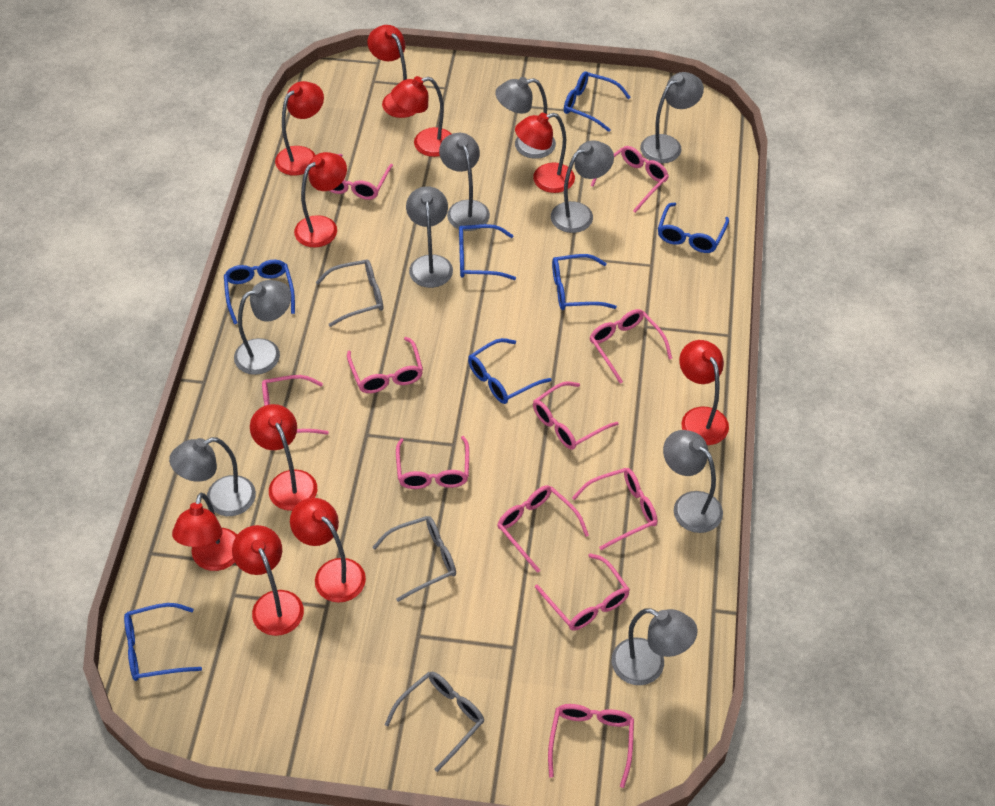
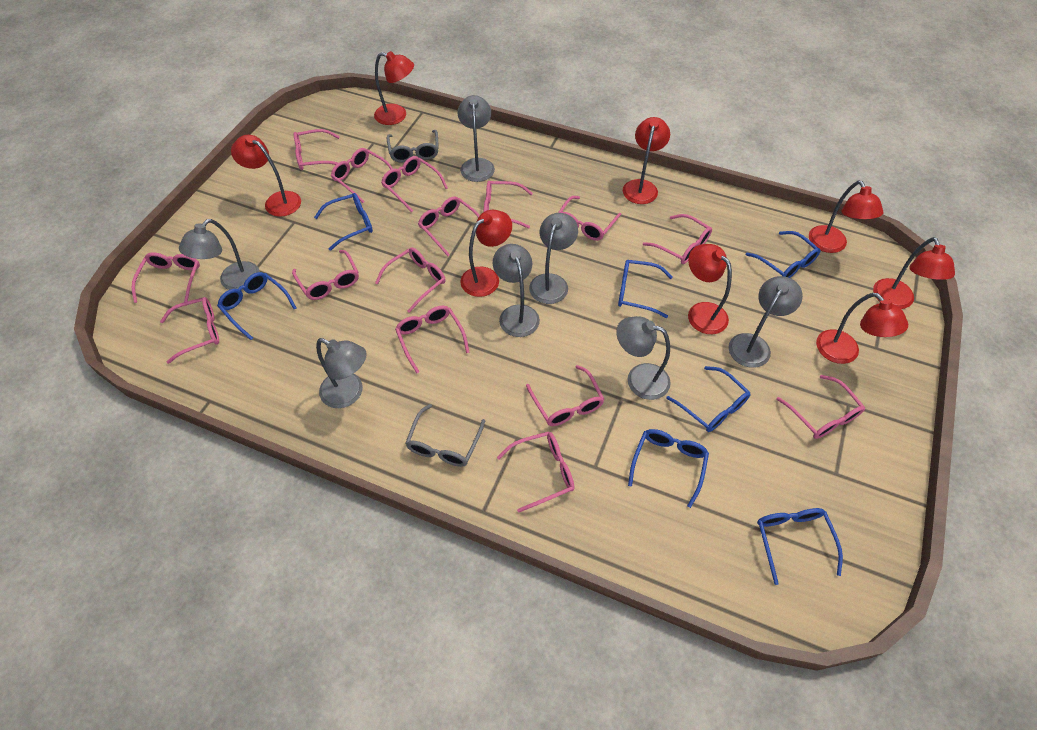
grey glasses: [316,259,383,327] [372,516,456,602] [385,672,484,772] = 3 -> [387,130,439,162] [406,404,485,467] = 2
grey lamp: [169,437,256,516] [234,280,291,375] [406,186,453,288] [439,133,490,231] [495,77,556,159] [551,140,614,233] [612,608,698,685] [640,72,704,163] [663,430,723,533] = 9 -> [179,219,260,291] [316,338,367,408] [458,95,495,182] [493,244,540,337] [529,213,578,304] [616,316,671,400] [728,276,803,368] = 7
pink glasses: [262,375,329,435] [330,154,393,200] [347,337,423,393] [396,436,469,489] [497,485,589,573] [533,381,618,450] [535,553,630,631] [548,704,634,788] [572,468,658,550] [589,309,672,384] [590,146,669,213] = 11 -> [132,252,200,306] [160,297,219,364] [292,250,359,300] [294,129,340,170] [331,148,393,203] [375,247,446,313] [381,156,448,212] [395,306,470,373] [418,196,480,256] [484,181,533,229] [497,431,574,512] [526,365,604,426] [558,196,621,241] [643,214,712,264] [776,375,865,439] = 15
red lamp: [172,493,237,571] [232,525,304,636] [250,404,317,511] [275,81,324,176] [290,498,366,603] [294,152,347,248] [367,25,416,118] [391,76,451,157] [515,113,575,193] [679,340,729,445] = 10 -> [231,135,301,217] [374,51,414,125] [460,210,512,297] [623,117,670,204] [688,244,732,334] [809,181,883,253] [816,293,908,364] [873,237,955,309] = 8

